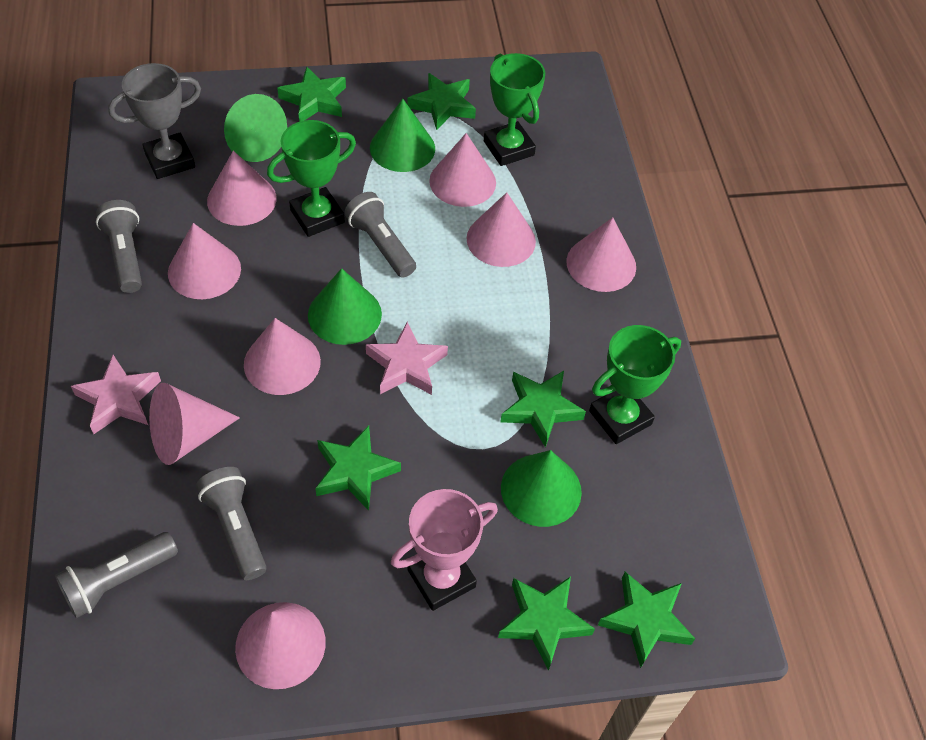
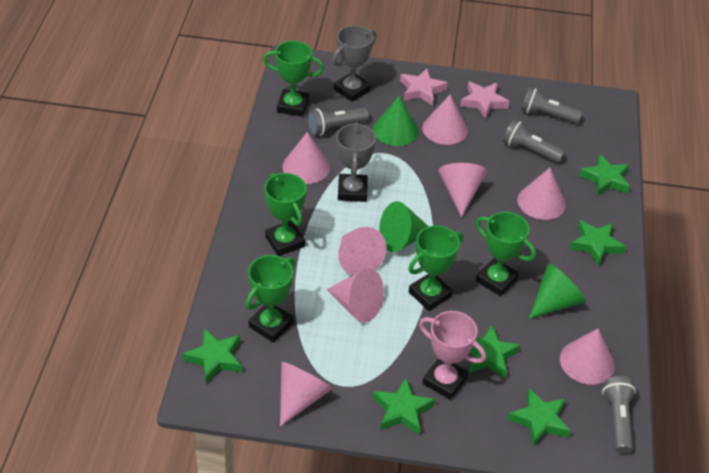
green cone: [224,94,287,162] [308,268,382,345] [370,99,435,172] [501,450,582,527] = 4 -> [373,96,419,146] [379,201,429,252] [529,264,586,319] = 3
green trophy: [267,120,356,237] [484,53,545,166] [589,325,681,444] = 3 -> [245,255,295,342] [263,41,324,117] [264,173,306,256] [408,226,463,311] [476,212,536,296] = 5
grey trophy: [108,63,201,179] = 1 -> [332,25,377,102] [336,122,376,202] = 2

